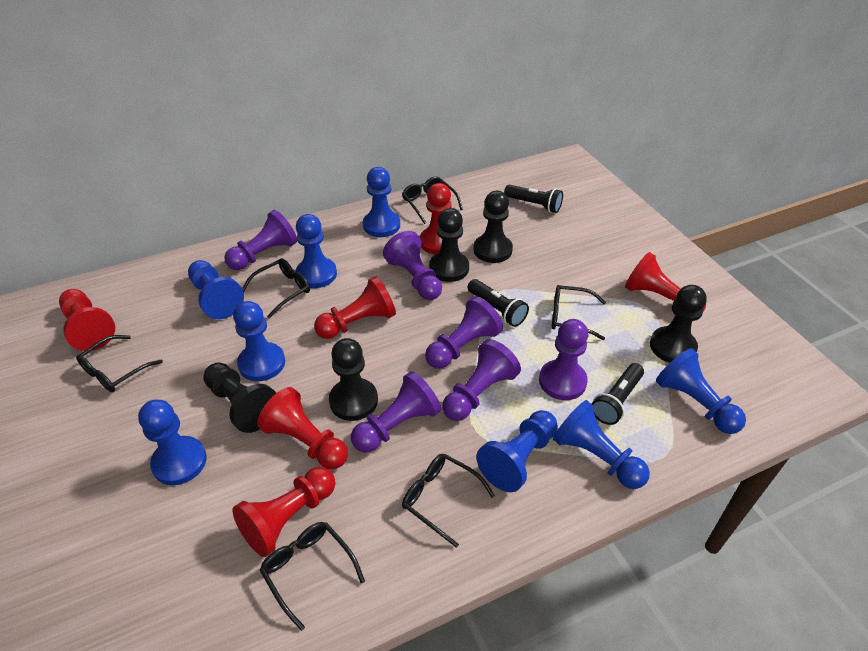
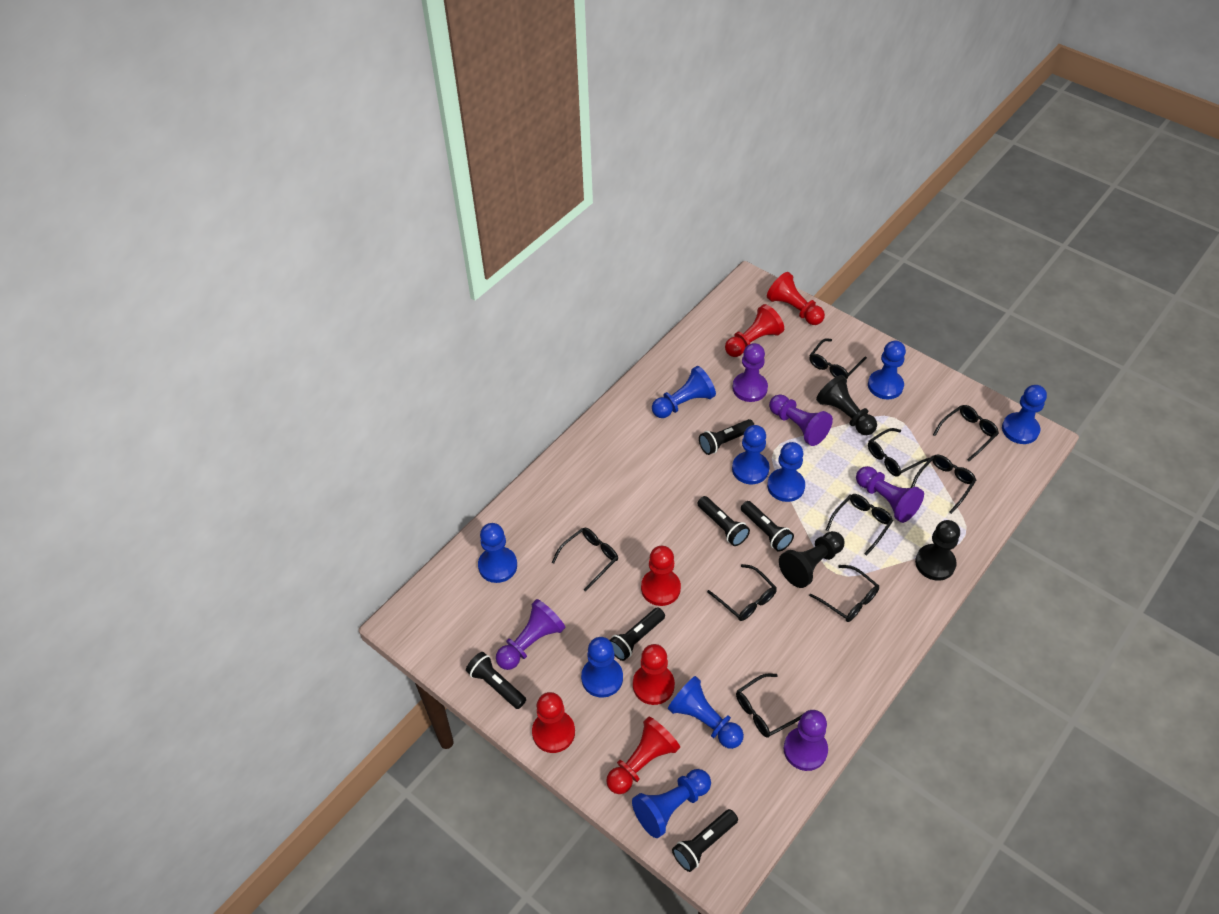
black flashlight: [467,279,529,327] [504,185,563,213] [592,363,644,425] = 3 -> [466,652,526,709] [610,607,665,661] [672,809,738,872] [697,496,750,546] [699,419,754,455] [741,501,794,552] = 6
black glasses: [76,335,163,392] [242,258,310,318] [260,522,365,631] [402,176,463,224] [402,454,495,548] [552,285,606,340] = 6 -> [552,528,618,591] [707,564,777,621] [736,673,803,738] [809,338,867,379] [809,565,879,622] [826,494,893,556] [868,428,930,477] [911,455,976,514] [933,405,999,461] = 9
black pawn: [203,362,276,433] [329,338,378,421] [429,208,469,282] [474,191,513,263] [650,285,707,363] = 5 -> [779,531,845,588] [816,375,877,435] [915,520,960,581] = 3
blue pawn: [138,399,207,485] [188,260,244,319] [233,301,285,381] [296,214,337,288] [363,167,400,237] [477,410,558,492] [553,400,650,489] [656,348,746,434] = 8 -> [478,523,517,583] [581,637,623,698] [632,769,711,838] [652,366,716,418] [668,676,744,749] [732,425,770,484] [767,442,805,502] [868,341,906,399] [1002,385,1047,444] = 9
purple pawn: [224,210,297,270] [351,371,441,452] [383,231,442,300] [425,296,503,369] [442,339,521,421] [539,319,588,400] = 6 -> [496,599,565,670] [732,343,768,402] [769,394,833,446] [784,710,828,771] [856,466,924,523] = 5

